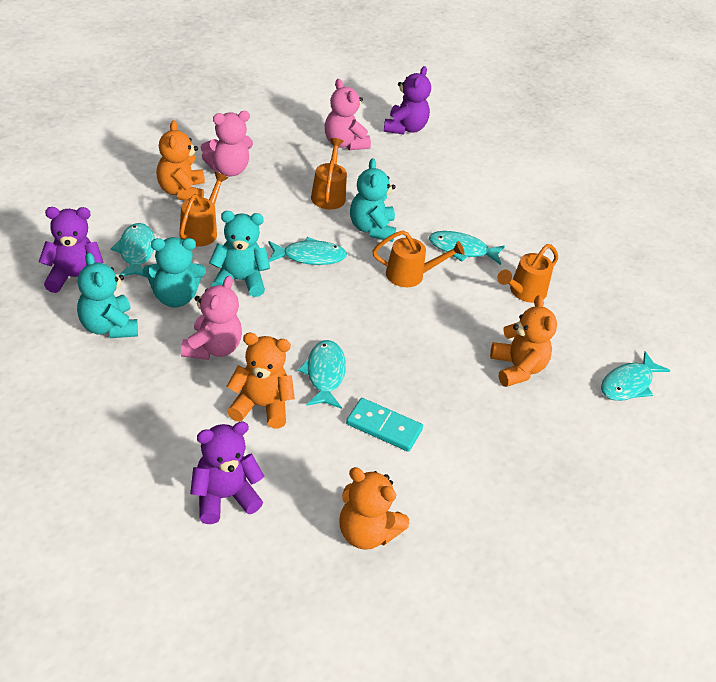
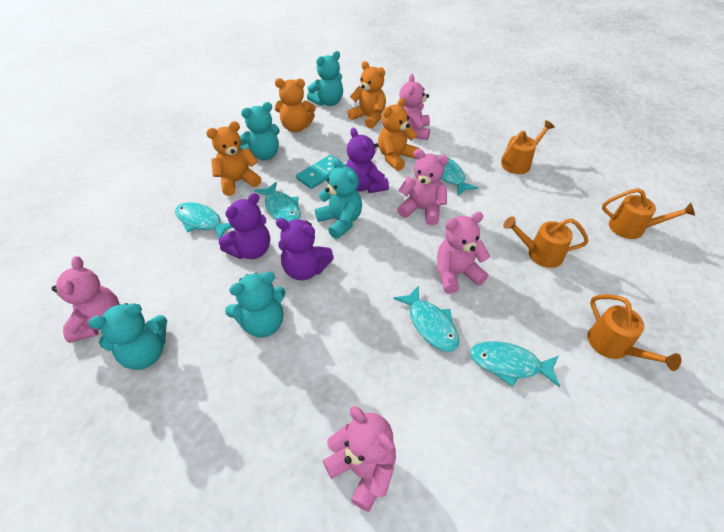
pink teddy bear: [181,276,242,360] [201,111,253,176] [325,79,371,150] = 3 -> [52,256,119,343] [323,406,396,512] [397,149,449,225] [399,74,430,140] [437,212,490,294] = 5
turquoise teddy bear: [77,252,138,338] [143,237,206,308] [209,211,270,297] [350,158,396,242] = 4 -> [89,303,167,370] [225,272,285,337] [240,102,280,161] [307,51,343,106] [315,158,362,239] = 5

